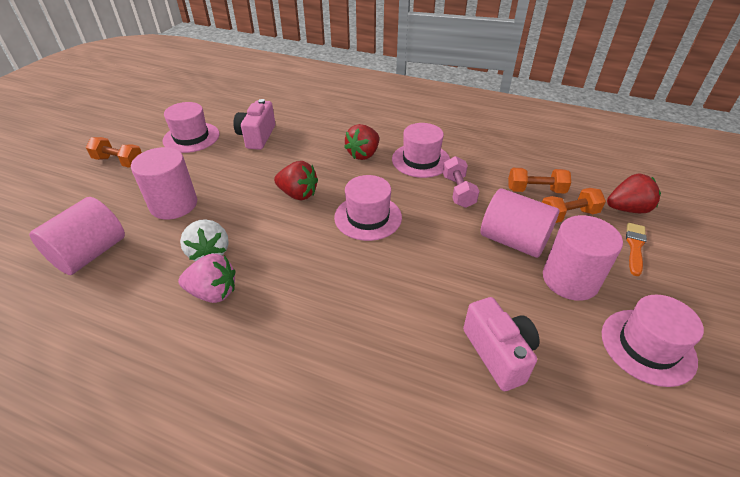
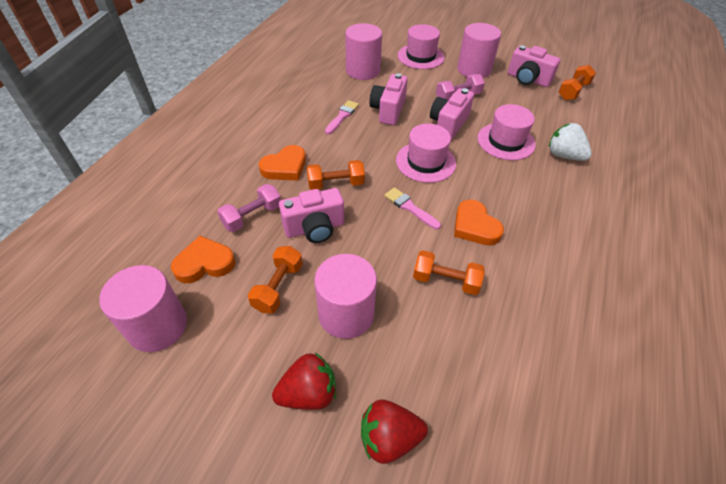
orange brush: [626,223,647,276] = 1 -> none = 0
orange dumbbell: [86,137,142,168] [508,168,571,194] [542,188,606,223] = 3 -> [248,246,303,313] [307,160,365,190] [413,250,485,295] [559,65,596,100] = 4
orange heart: none = 0 -> [171,236,235,283] [259,145,306,181] [454,200,504,246] = 3
pink brush: none = 0 -> [325,100,359,134] [384,187,441,230] = 2
pink camera: [233,99,275,150] [463,297,540,391] = 2 -> [279,188,344,243] [369,73,408,125] [430,88,474,140] [508,45,560,87] = 4
pink dumbbell: [443,156,479,208] = 1 -> [217,184,281,232] [436,74,485,100] = 2
pink hat: [162,102,219,153] [334,175,402,241] [392,123,450,178] [602,295,704,387] = 4 -> [396,124,456,183] [398,24,445,69] [478,104,536,160] = 3
pink strawberry: [178,254,235,303] = 1 -> none = 0
red strawberry: [274,161,318,200] [344,124,379,160] [607,174,661,213] = 3 -> [272,353,336,410] [361,400,428,464] = 2

